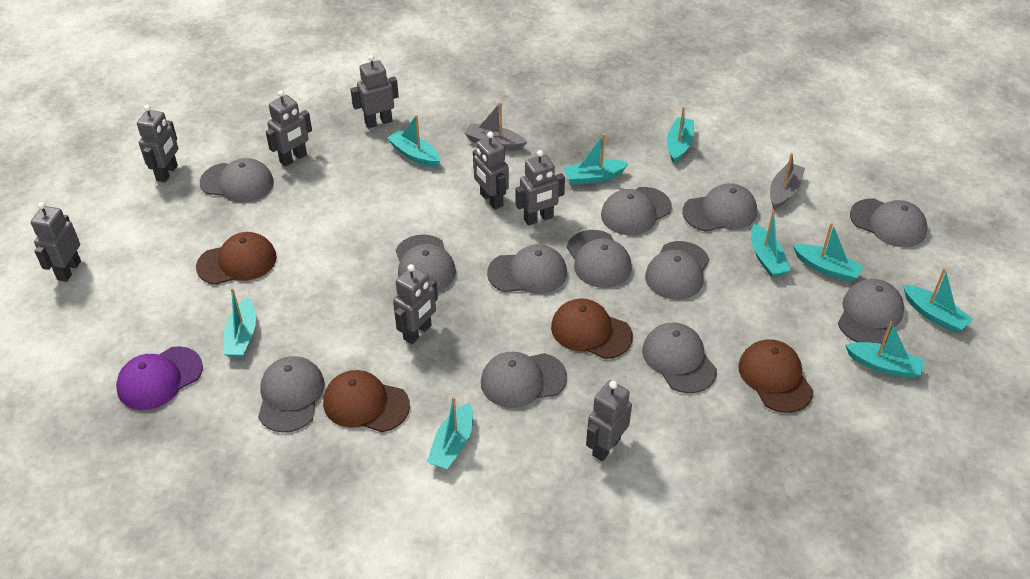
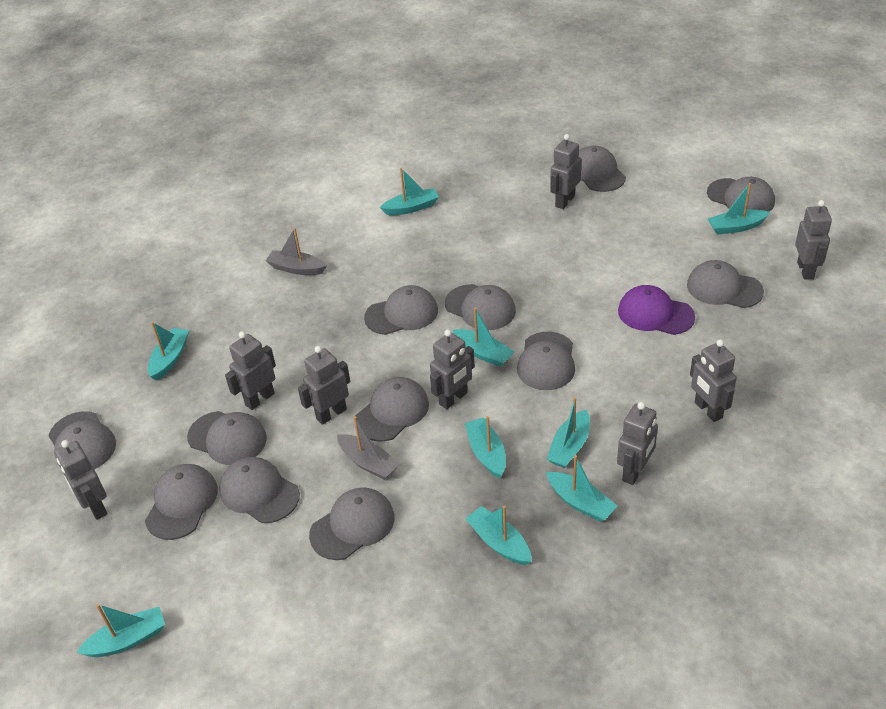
brown cap: [196,232,277,285] [323,370,410,432] [551,298,633,359] [738,339,813,413] = 4 -> none = 0

